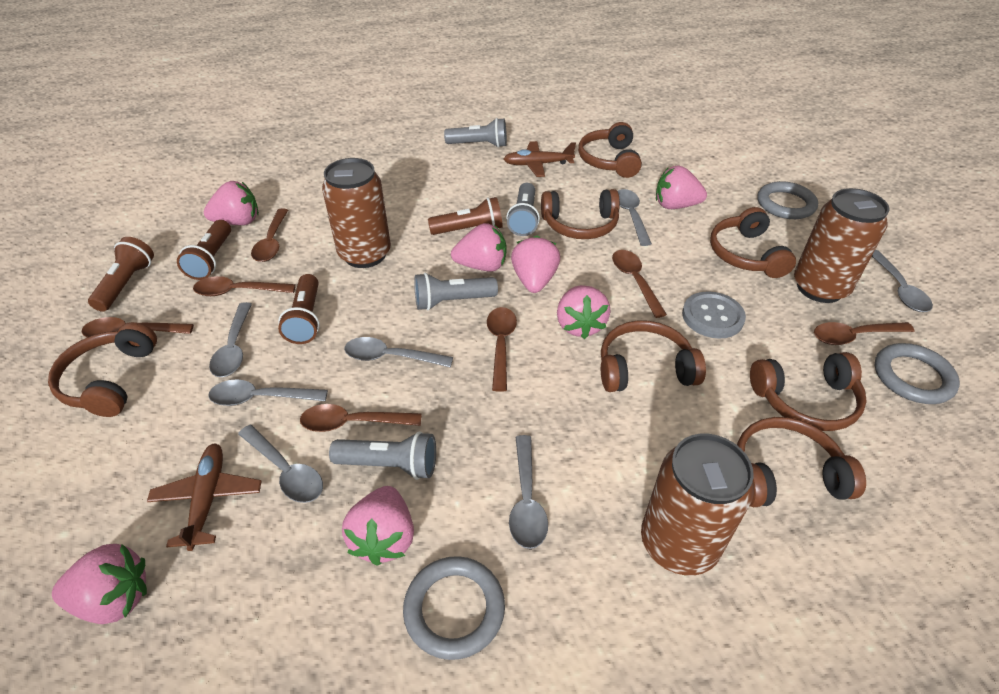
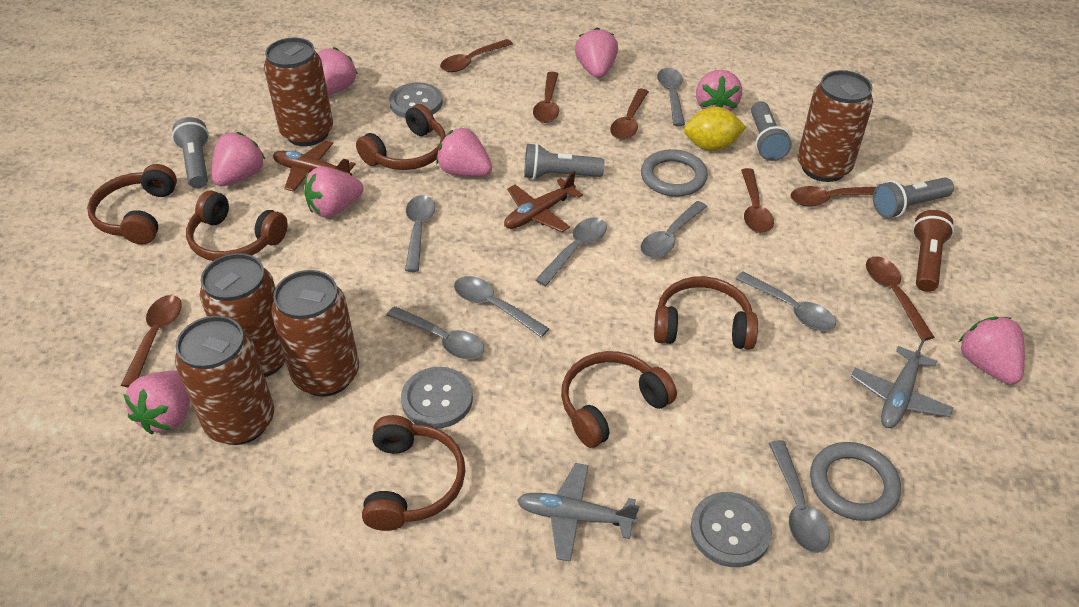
brown can: [322,158,391,268] [641,434,754,576] [794,188,889,303] = 3 -> [175,316,274,445] [200,253,285,377] [264,38,333,146] [271,270,359,397] [798,70,873,182] = 5
brown flashlight: [88,237,154,311] [177,220,231,280] [278,274,320,344] [428,197,503,235] = 4 -> [912,210,954,292] = 1
brown headphones: [48,322,157,417] [541,189,620,239] [578,122,642,178] [601,320,706,392] [710,207,796,278] [737,417,866,507] [750,352,867,431] = 7 -> [87,164,177,244] [186,191,288,261] [356,104,446,170] [362,415,465,531] [561,351,677,448] [654,276,758,350] = 6
grey button: [682,291,746,339] = 1 -> [389,83,443,118] [401,367,473,429] [690,492,772,567] = 3
grey plane: none = 0 -> [517,463,639,562] [851,337,954,428] = 2
grey ring: [403,556,505,660] [757,181,818,219] [875,343,960,404] = 3 -> [641,149,708,197] [810,442,901,521] = 2
grey spoon: [208,379,328,406] [209,302,252,377] [238,425,323,503] [344,337,453,368] [509,435,548,549] [618,189,652,246] [872,250,933,312] = 7 -> [387,306,484,359] [405,195,435,272] [454,276,549,338] [535,218,607,286] [641,201,707,258] [657,68,685,126] [736,272,836,331] [769,440,830,553] = 8
pink strawberry: [52,544,147,624] [204,181,259,225] [342,486,414,566] [451,223,506,271] [511,236,560,293] [557,285,611,339] [656,166,707,209] = 7 -> [123,370,190,434] [212,132,265,186] [304,166,364,218] [317,47,358,95] [436,128,492,177] [575,28,618,78] [696,70,742,111] [959,317,1025,385] = 8
yellow lemon: none = 0 -> [684,107,746,151] = 1

